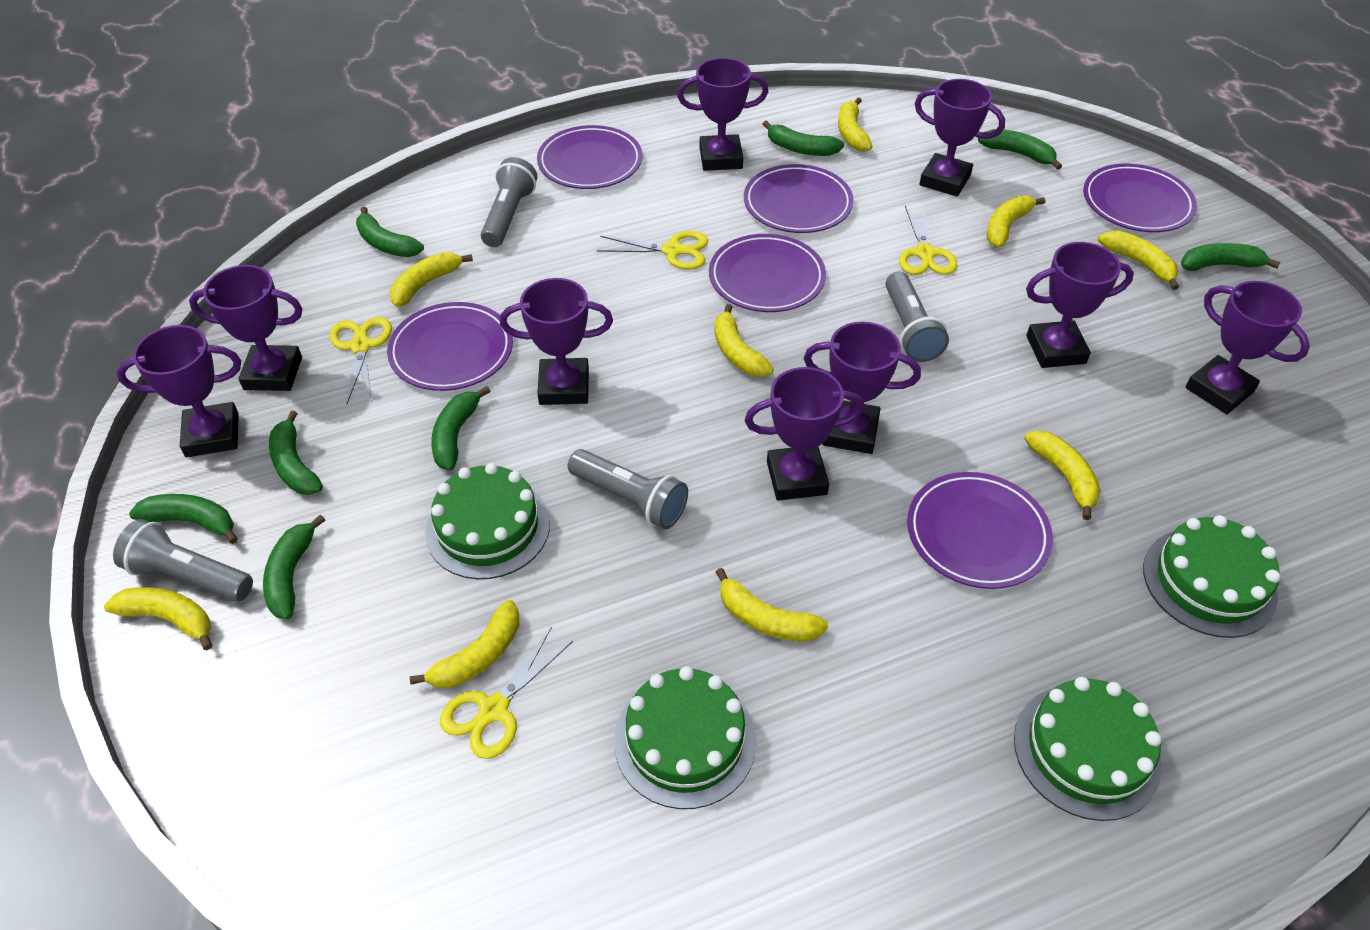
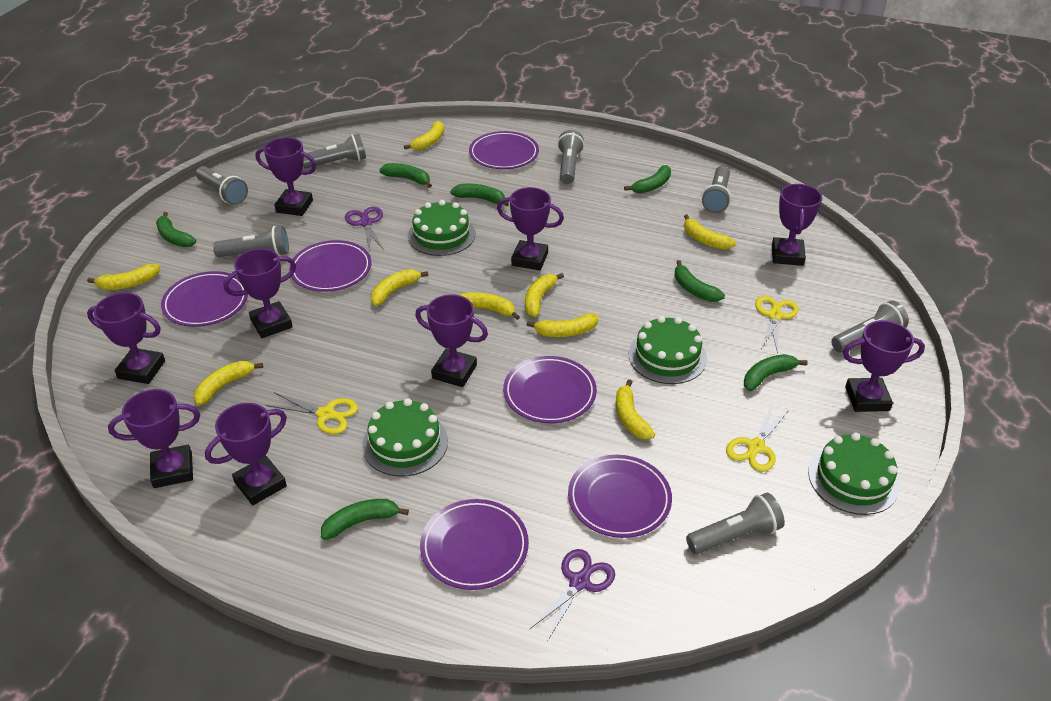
green banana: [129,494,238,544] [263,514,325,619] [269,410,323,495] [356,207,424,257] [431,386,490,471] [763,120,844,156] [978,129,1062,170] [1181,243,1281,271] = 8 -> [156,212,196,247] [321,499,409,540] [379,163,432,188] [450,184,509,207] [624,165,671,194] [675,260,725,302] [744,354,808,391] = 7
grey flashlight: [113,519,253,602] [481,157,537,247] [568,449,688,529] [885,272,949,362] = 4 -> [196,166,248,205] [213,226,289,257] [303,134,366,169] [557,130,584,184] [686,493,785,554] [702,166,731,213] [831,301,909,353] = 7
purple scissors: none = 0 -> [345,207,384,250] [529,549,615,640] = 2
yellow scissors: [330,317,392,404] [440,627,573,759] [597,231,708,269] [899,205,958,275] = 4 -> [266,392,358,434] [726,404,790,472] [755,296,798,354] = 3

